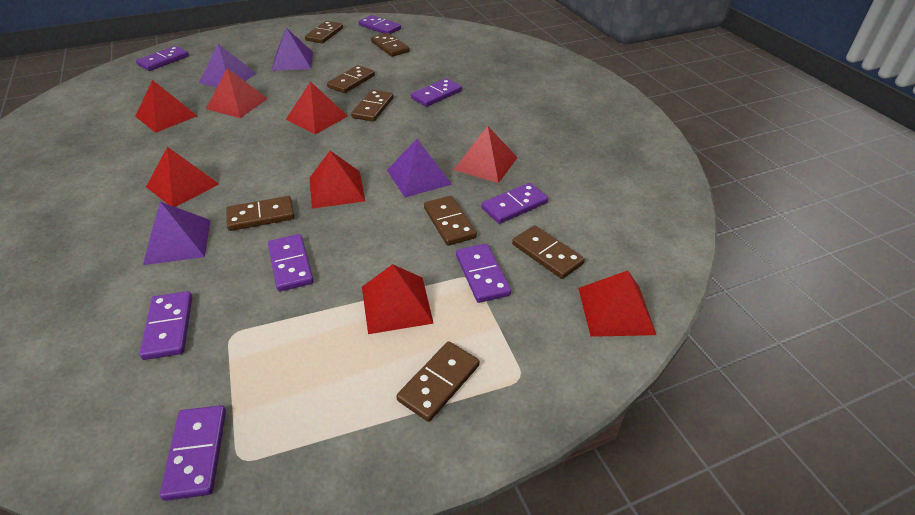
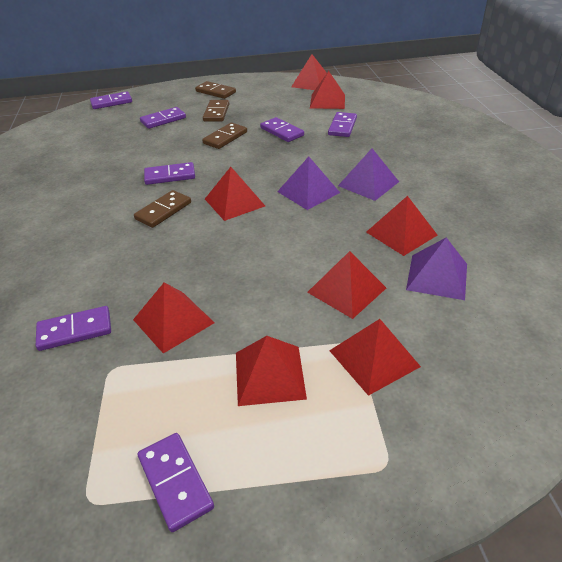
brown domino: [226,196,294,231] [305,21,343,44] [327,65,375,93] [351,90,394,122] [371,33,410,57] [396,341,480,422] [424,196,477,246] [512,225,585,279] = 8 -> [134,190,191,228] [195,81,236,99] [202,123,247,149] [203,100,229,122] = 4
purple domino: [136,46,189,71] [139,291,192,360] [160,405,226,501] [268,234,314,292] [359,15,401,34] [411,78,462,107] [456,244,511,303] [481,183,548,224] = 8 -> [36,306,111,351] [90,91,132,109] [138,433,214,532] [140,107,186,129] [144,162,195,185] [260,117,304,142] [328,112,357,137] = 7
purple pyramid: [143,202,211,265] [199,44,256,87] [272,28,313,71] [387,139,452,198] = 4 -> [277,157,340,210] [338,149,399,201] [406,237,467,300] = 3

